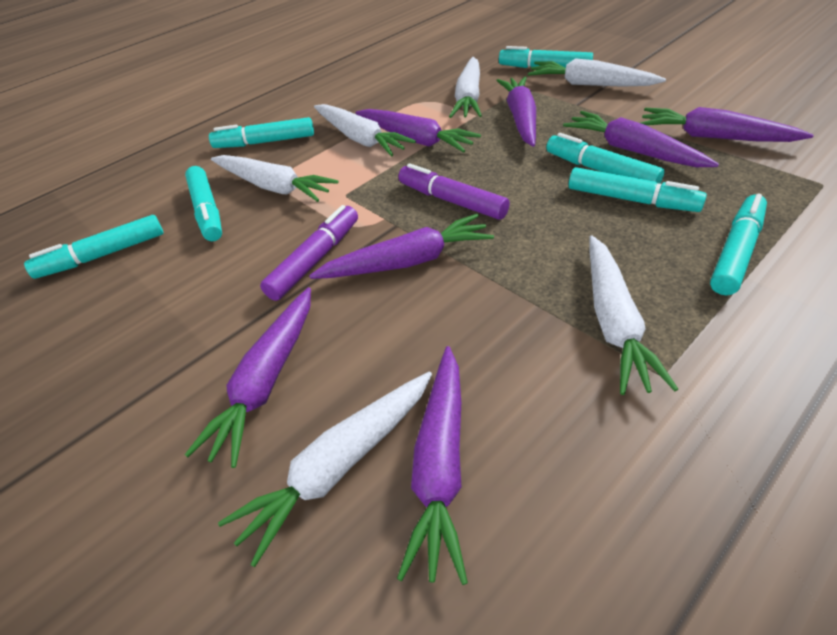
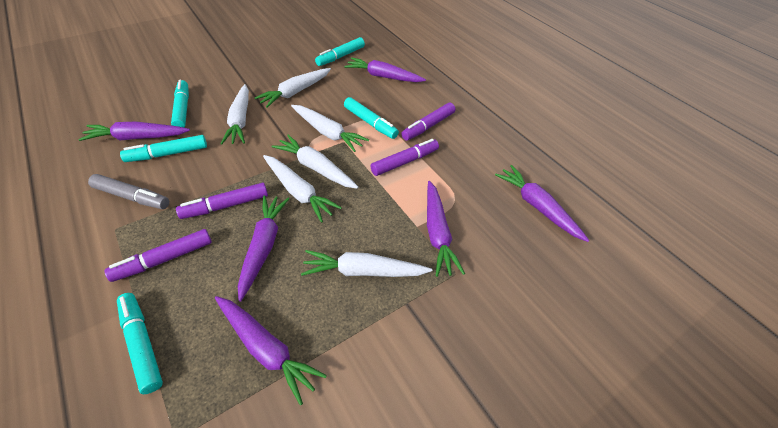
grey marker: none = 0 -> [88,174,169,209] = 1
purple carrot: [185,287,311,468] [309,214,494,279] [356,109,481,153] [397,346,468,585] [496,76,536,147] [563,111,719,167] [641,107,814,142] = 7 -> [78,121,190,141] [215,296,327,405] [238,195,289,301] [344,57,426,82] [427,181,465,277] [495,165,589,242] = 6
purple marker: [260,205,358,301] [398,163,510,220] = 2 -> [104,229,212,282] [176,183,268,219] [371,139,439,176] [401,103,456,140] = 4
turquoise marker: [24,215,164,279] [185,166,222,241] [209,117,314,148] [499,46,593,68] [546,133,664,184] [569,167,707,212] [710,193,767,295] = 7 -> [117,293,163,394] [120,135,207,162] [171,80,189,127] [315,37,365,66] [344,97,399,139] = 5

